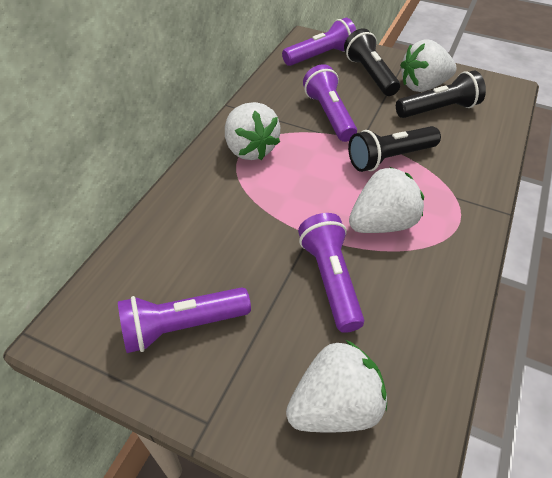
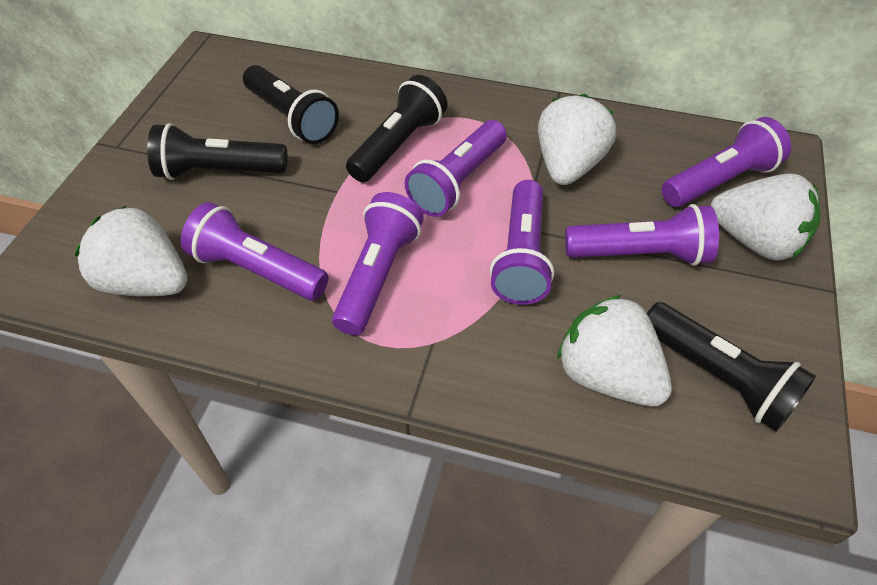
black flashlight: [344,28,400,96] [348,126,441,172] [396,71,486,118] = 3 -> [147,123,287,180] [243,65,339,144] [346,75,448,182] [647,302,816,432] = 4
purple flashlight: [118,287,251,353] [282,18,356,66] [298,213,364,333] [303,64,357,142] = 4 -> [181,202,329,300] [332,192,424,335] [405,120,507,217] [490,180,554,305] [565,204,719,266] [662,117,791,207] = 6

